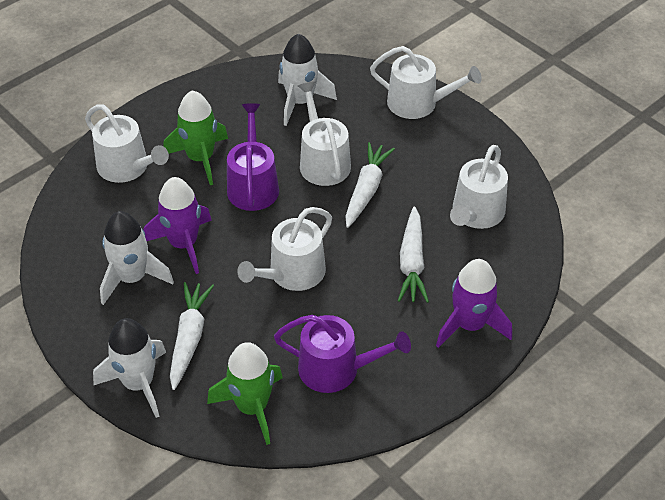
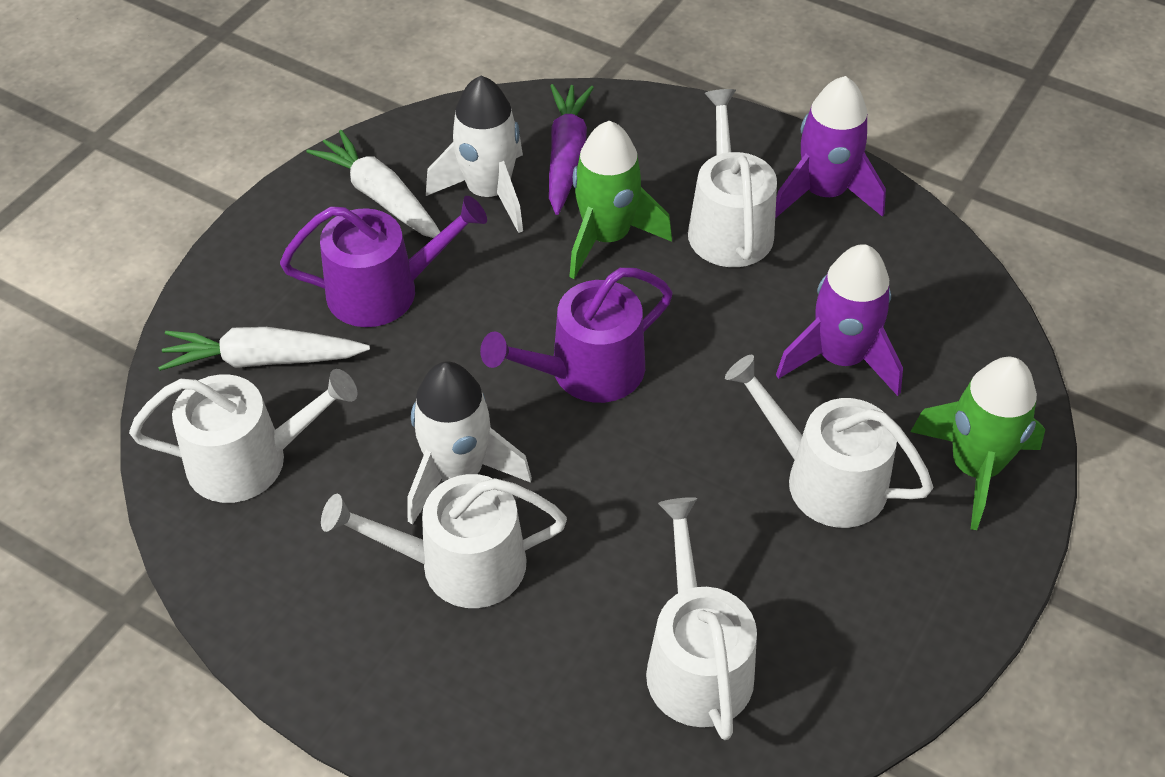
purple carrot: none = 0 -> [549,84,594,215] = 1
white carrot: [170,282,214,390] [345,142,395,228] [398,206,429,303] = 3 -> [158,327,370,371] [307,130,440,238] = 2
white rocket: [93,318,166,418] [100,211,174,305] [278,33,337,126] = 3 -> [407,361,532,525] [426,76,523,233] = 2

